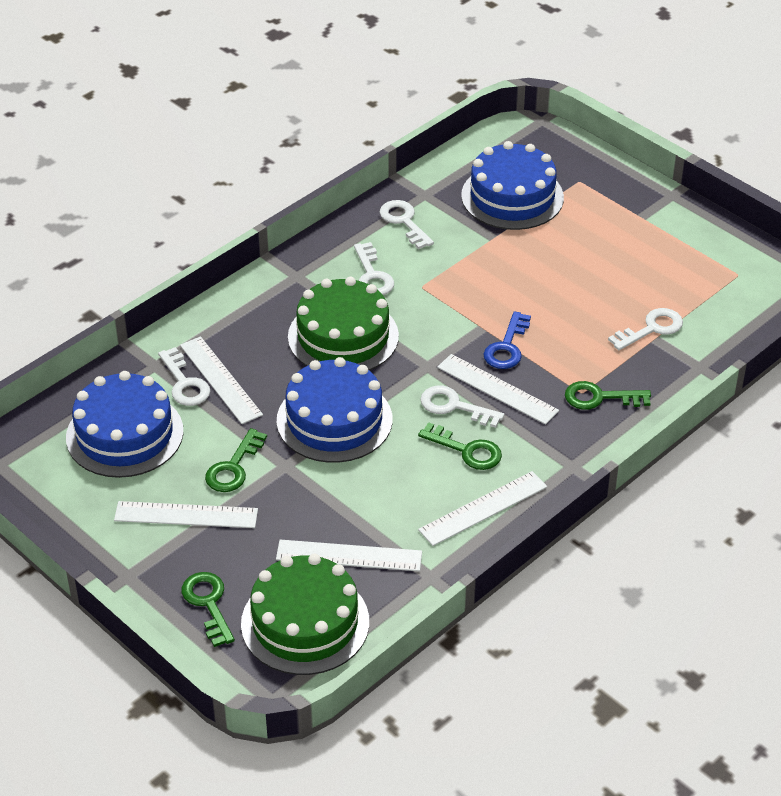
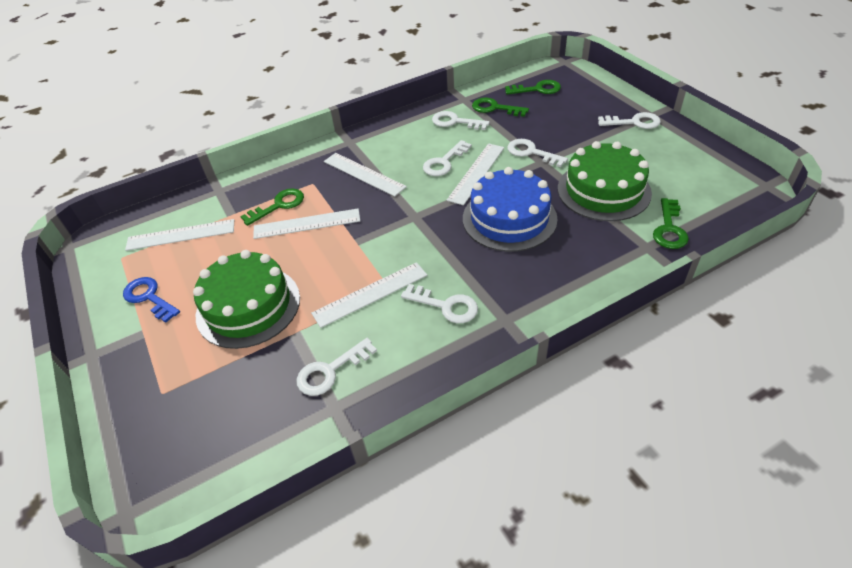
blue cake: [66,371,183,478] [277,357,392,463] [461,141,564,230] = 3 -> [463,167,558,252] = 1
white key: [158,347,210,406] [354,242,394,295] [379,200,434,249] [420,385,504,428] [608,308,683,350] = 5 -> [296,338,377,396] [401,284,478,323] [423,140,472,176] [432,111,490,130] [507,139,568,167] [598,112,661,129] = 6

